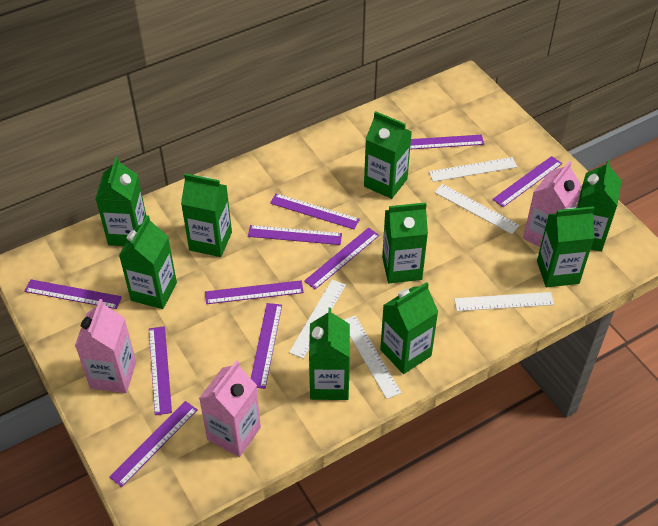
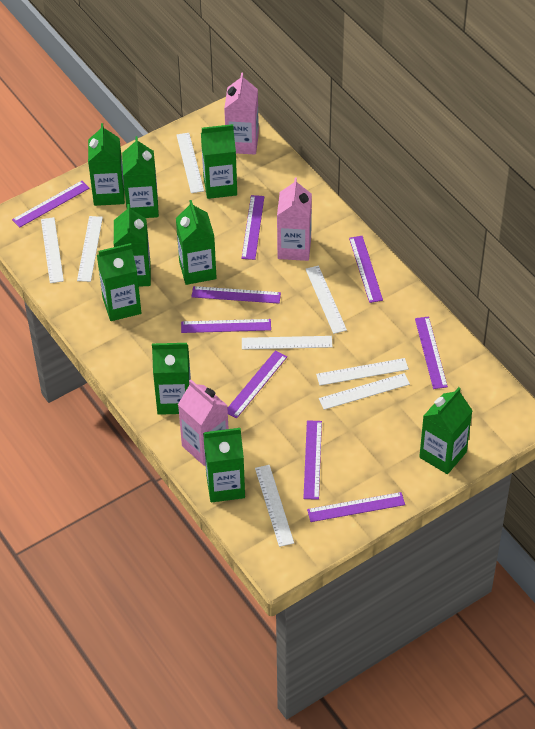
purple ruler: [24,279,122,309] [109,401,197,487] [149,326,172,415] [205,280,304,304] [248,225,342,245] [251,303,282,389] [270,193,360,230] [304,228,380,289] [410,135,484,150] [492,156,562,207] = 10 -> [12,181,90,228] [181,319,271,333] [192,286,281,304] [228,350,287,419] [241,195,264,260] [303,420,322,500] [307,492,405,522] [349,236,383,303] [415,316,448,389] = 9
white ruler: [289,280,346,359] [344,316,401,399] [429,157,517,182] [434,184,520,234] [454,292,554,311] = 5 -> [41,217,64,283] [77,216,103,282] [176,133,204,193] [242,336,332,350] [255,465,294,547] [305,265,347,334] [316,358,409,386] [319,373,410,410] = 8

